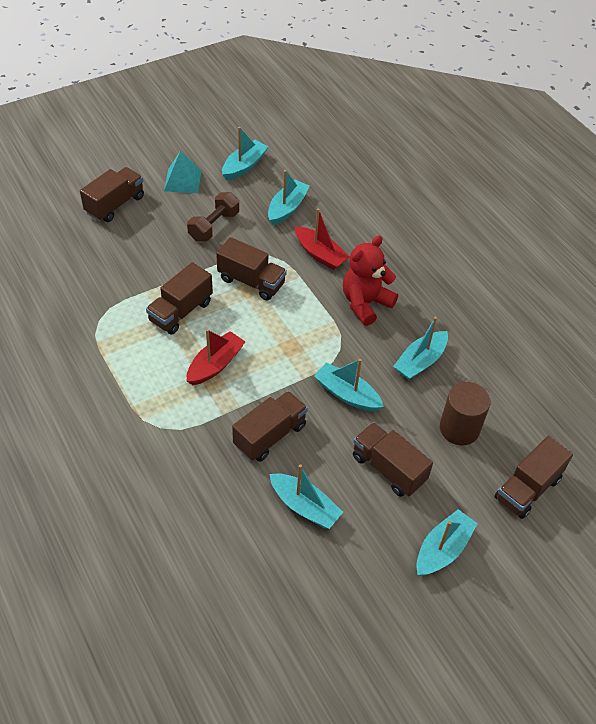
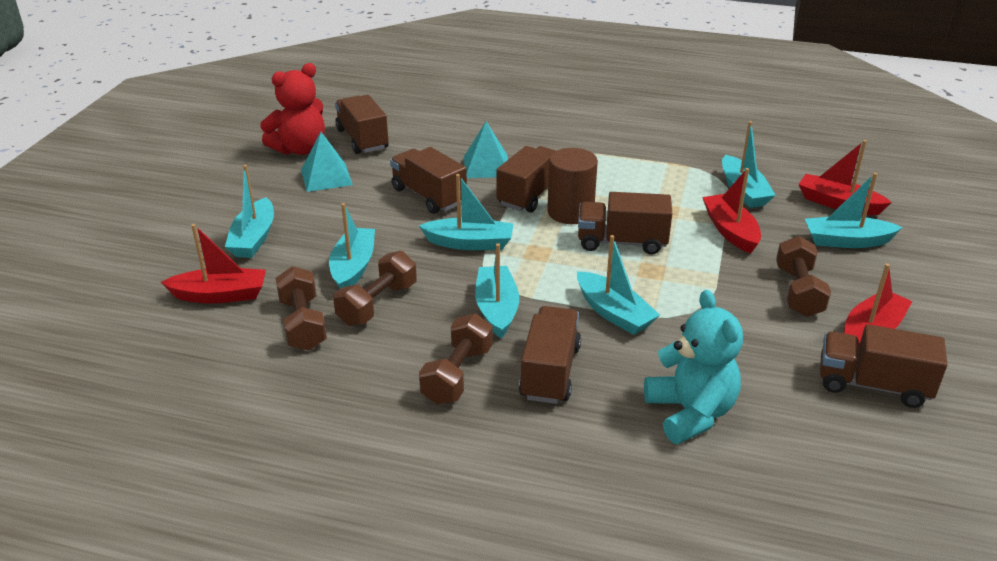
brown dumbbell: [187,192,239,242] = 1 -> [276,266,327,351] [333,251,417,326] [419,313,493,405] [776,236,831,317] = 4
red boat: [187,329,245,385] [295,208,350,270] = 2 -> [161,224,266,303] [702,168,761,254] [798,140,892,215] [844,263,913,348] = 4
turquoise boat: [222,127,269,180] [268,170,310,225] [270,464,343,529] [314,359,384,411] [393,317,448,380] [416,509,478,576] = 6 -> [225,165,274,258] [329,203,375,289] [419,174,514,250] [475,243,519,338] [577,235,660,335] [722,121,776,208] [805,173,903,248] = 7
turquoise pyramid: [164,151,202,193] = 1 -> [301,132,353,192] [464,121,508,178] = 2
turquoise teddy bear: none = 0 -> [644,290,743,444] = 1

